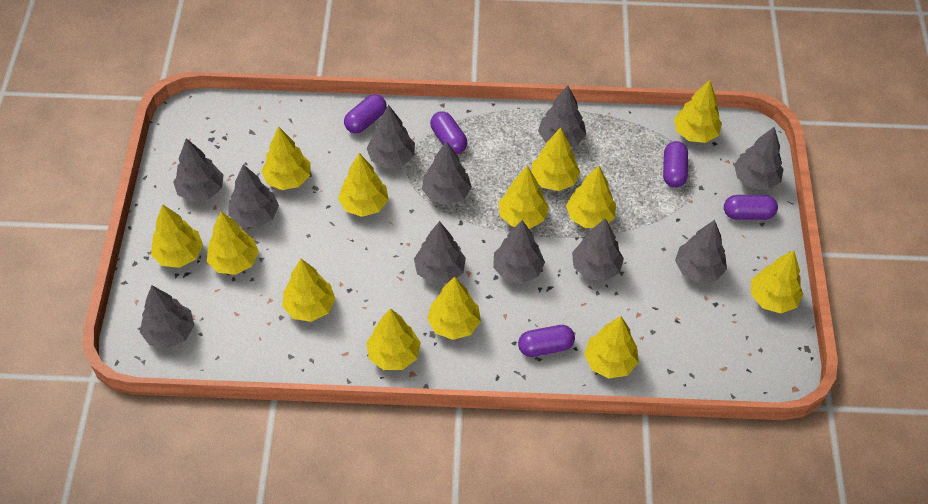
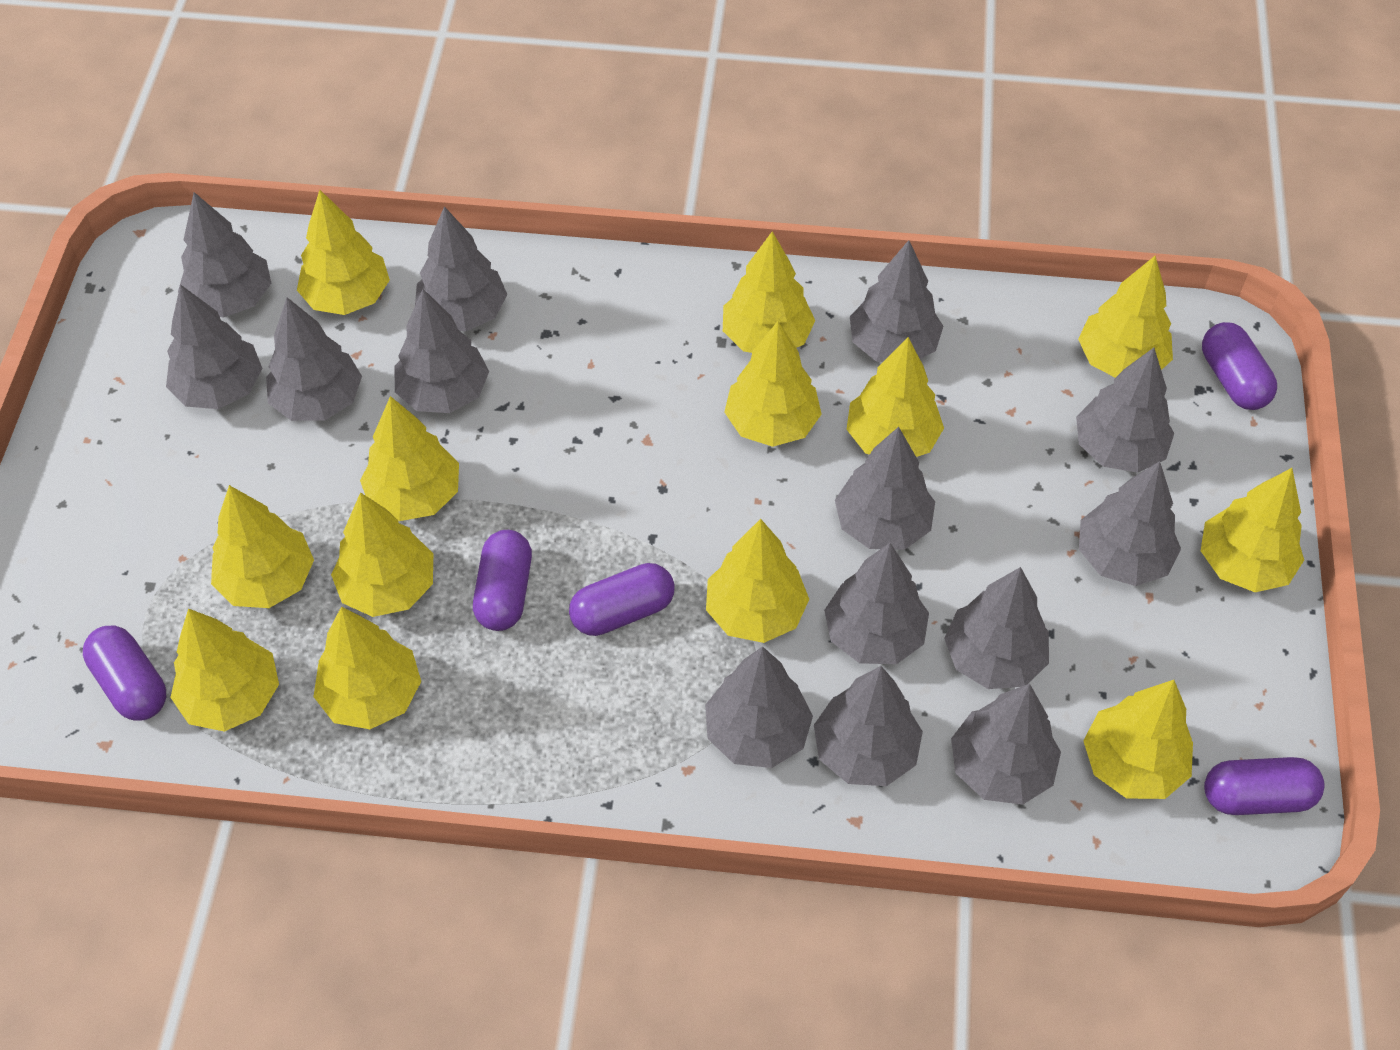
grey tree: [140,286,195,349] [173,138,223,202] [229,164,279,228] [366,105,415,168] [414,221,466,284] [422,141,472,205] [493,220,545,284] [538,85,586,147] [572,218,624,281] [675,220,727,283] [734,127,784,190] = 11 -> [166,284,263,409] [178,192,271,318] [266,297,362,421] [395,289,489,413] [415,206,507,332] [705,647,813,768] [814,666,923,786] [824,543,929,664] [835,427,935,550] [850,240,943,362] [944,567,1049,689] [951,684,1061,805] [1076,348,1174,473] [1079,461,1181,586] = 14

